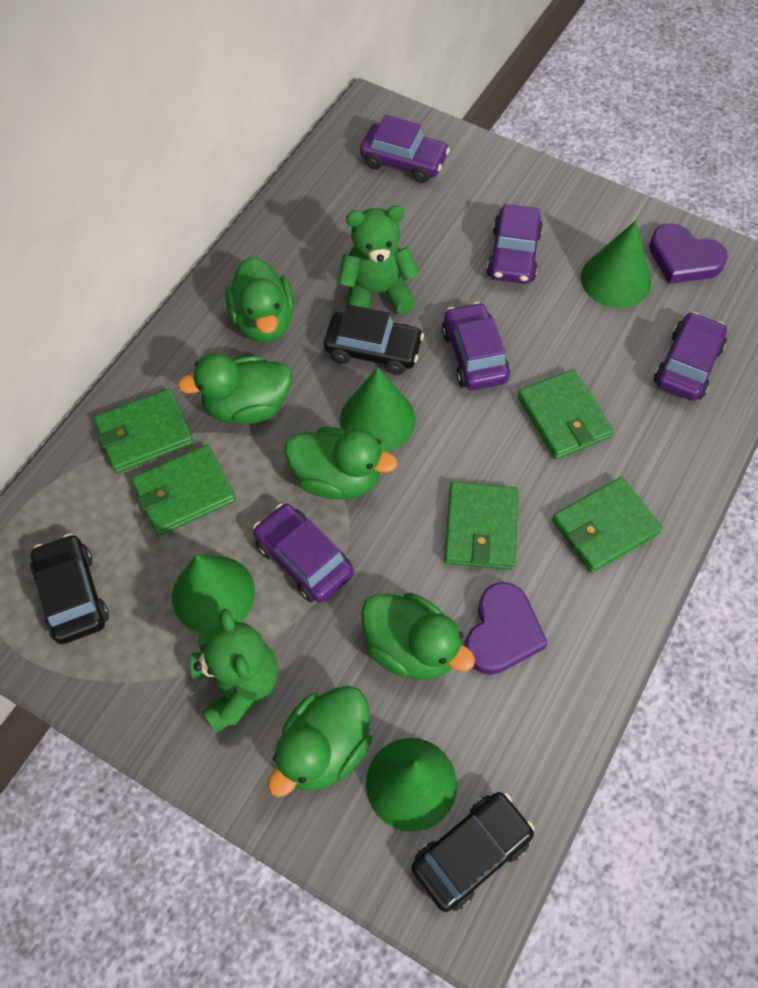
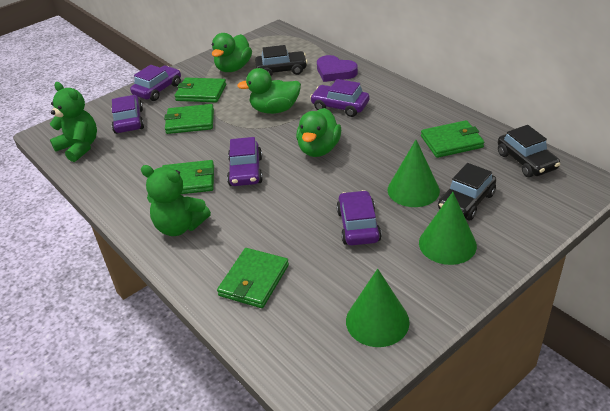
green cone: [172,555,255,633] [340,367,416,452] [366,738,457,832] [581,220,651,308] = 4 -> [346,269,409,347] [388,140,440,207] [419,192,477,265] = 3
green duck: [178,353,292,424] [225,257,294,342] [268,686,372,797] [285,427,398,499] [361,593,475,680] = 5 -> [212,33,252,72] [237,68,301,114] [296,108,341,157] = 3
purple heart: [465,582,548,675] [649,223,728,284] = 2 -> [317,55,358,82] = 1

